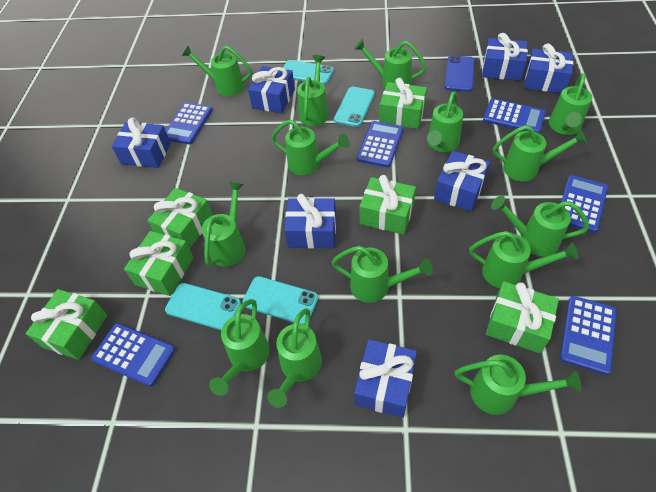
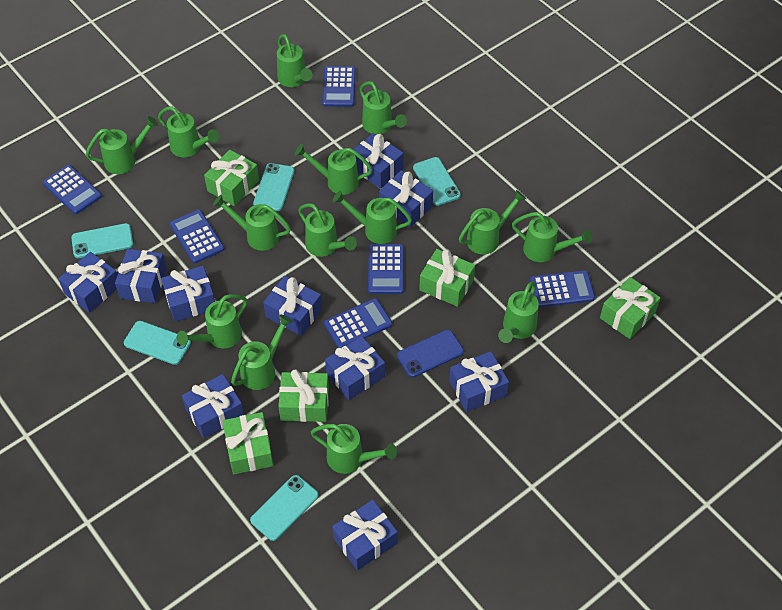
blue gift: [112,118,171,168] [248,66,295,113] [284,194,336,248] [354,339,417,418] [434,151,490,211] [482,33,528,81] [525,43,573,93] = 7 -> [58,252,117,313] [115,249,167,303] [161,266,215,322] [182,374,244,438] [263,276,322,336] [325,336,385,400] [332,500,398,570] [353,133,403,189] [379,170,433,227] [449,351,509,412] = 10
green gift: [26,289,107,360] [124,231,194,296] [147,188,213,248] [360,175,416,234] [379,78,427,129] [486,281,559,353] = 6 -> [204,150,259,206] [223,412,273,475] [278,369,329,422] [419,249,475,307] [600,277,660,339] = 5
turquoise phone: [165,283,241,330] [242,276,318,325] [283,60,334,85] [334,87,375,127] = 4 -> [71,223,133,258] [124,321,191,365] [250,475,319,541] [253,163,295,211] [413,157,461,206] = 5

